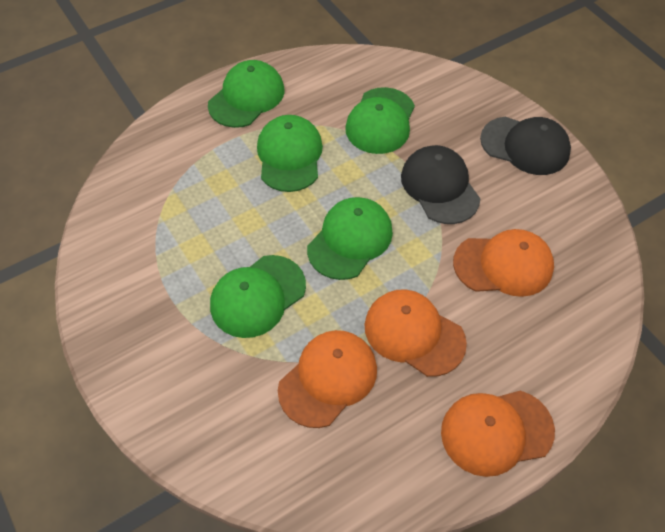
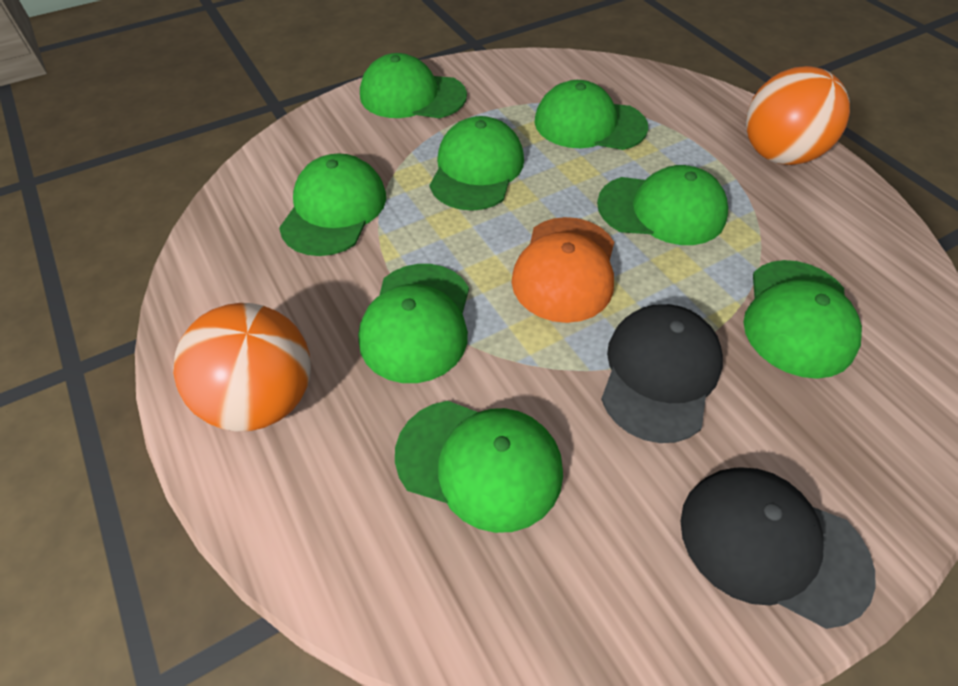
green cap: [208,60,284,128] [210,255,306,338] [257,115,323,192] [307,197,393,280] [345,87,415,154] = 5 -> [279,153,386,256] [358,264,469,383] [360,53,467,118] [395,401,563,533] [429,116,524,211] [535,80,648,150] [597,165,728,245] [744,260,862,379] = 8
orange ball: none = 0 -> [173,303,311,432] [746,66,850,165] = 2
orange cap: [278,330,377,428] [365,289,467,377] [441,391,555,477] [453,229,554,297] = 4 -> [511,217,614,323] = 1

